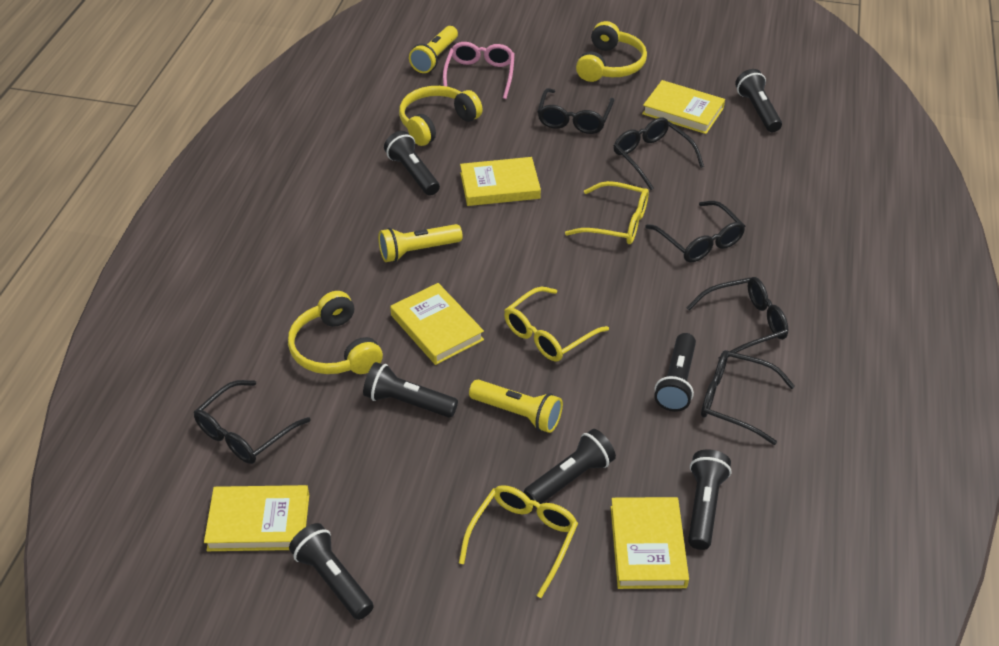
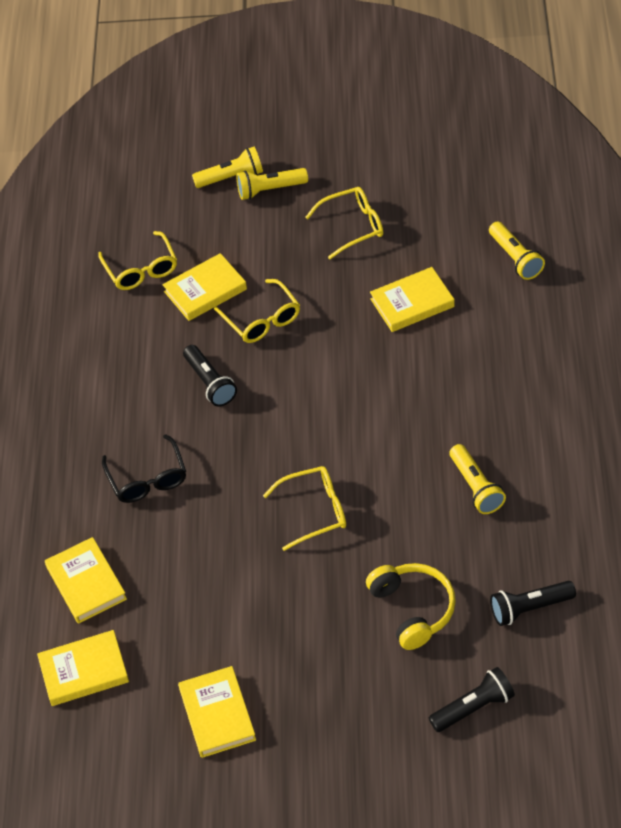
black flashlight: [289,523,374,620] [363,362,458,418] [384,131,440,196] [524,429,616,507] [654,333,696,412] [688,449,731,550] [735,69,782,132] = 7 -> [183,345,237,407] [429,667,515,732] [490,581,576,626] = 3
black glasses: [194,380,311,464] [537,88,614,134] [614,118,704,190] [645,201,745,262] [687,277,788,359] [701,350,795,445] = 6 -> [102,434,186,503] = 1
pink glasses: [443,42,515,99] = 1 -> none = 0
yellow flashlight: [378,224,463,262] [409,26,458,73] [469,380,563,433] = 3 -> [192,147,263,188] [237,168,308,200] [450,444,506,514] [489,222,545,280] = 4
yellow glasses: [459,485,578,598] [504,287,609,361] [565,181,649,244] = 3 -> [98,231,177,290] [214,279,300,343] [263,466,346,551] [305,187,383,259] = 4
yellow headphones: [288,291,383,374] [399,86,483,146] [576,21,647,82] = 3 -> [366,563,456,650] = 1

